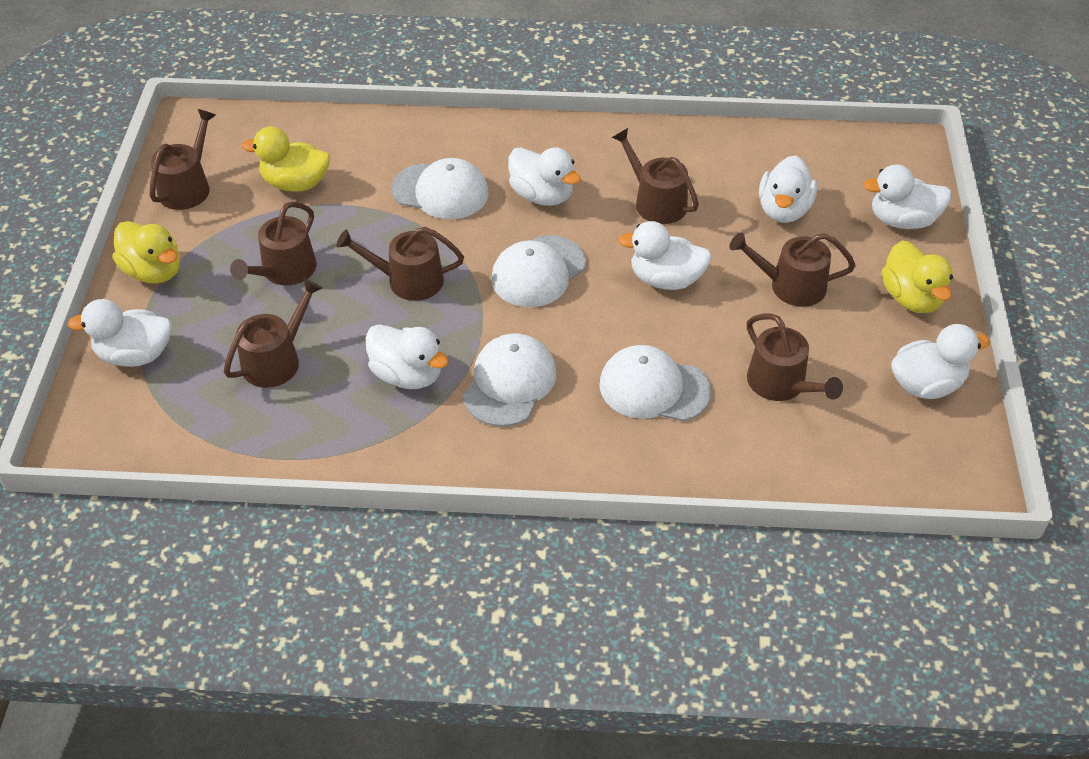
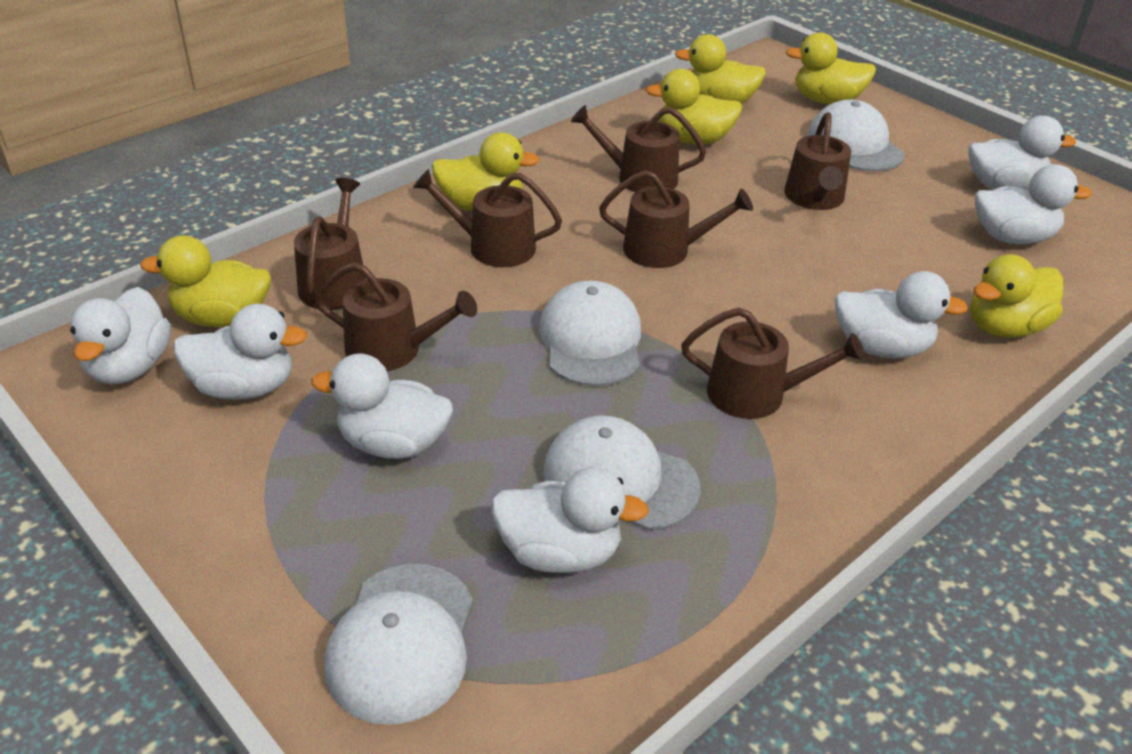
yellow duck: [113,221,180,284] [242,126,330,191] [882,240,953,313] = 3 -> [140,235,271,327] [432,132,540,212] [646,69,742,145] [675,34,766,104] [786,32,876,104] [970,254,1063,338] = 6

